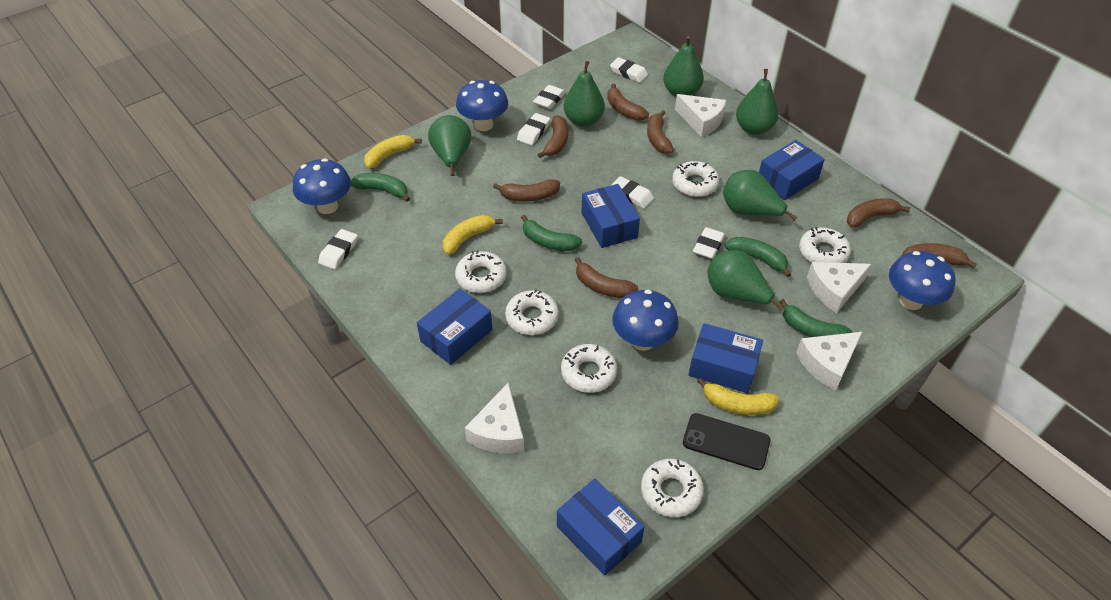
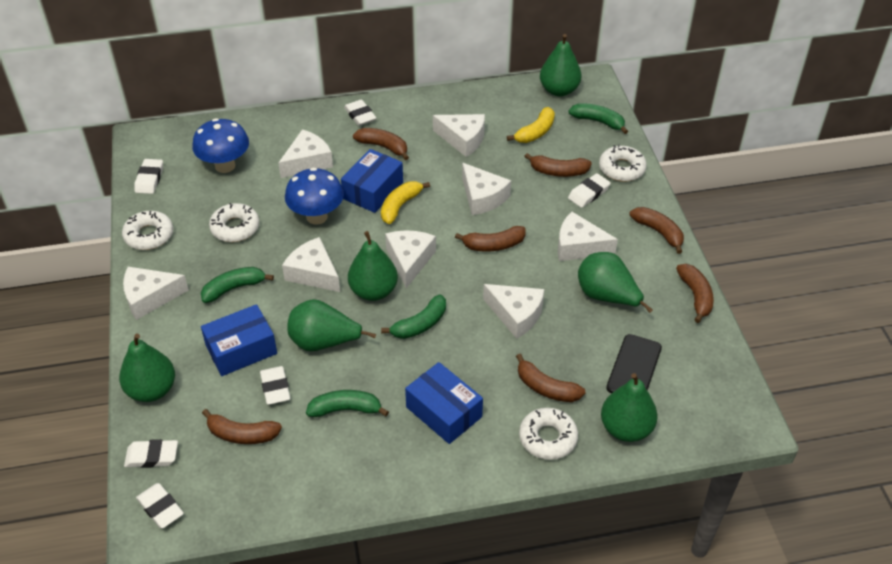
blue box: [417,289,493,365] [557,479,645,576] [582,184,640,248] [688,323,763,393] [759,140,825,200] = 5 -> [201,304,277,376] [341,149,403,213] [405,362,483,444] = 3
blue mushroom: [293,158,351,214] [456,80,508,131] [612,290,679,351] [889,251,956,310] = 4 -> [192,118,249,173] [285,168,344,225] = 2
white cheese: [465,383,524,453] [675,94,726,137] [796,332,862,391] [807,262,872,313] = 4 -> [123,267,189,320] [278,129,333,178] [282,237,340,292] [385,230,436,288] [433,114,485,157] [462,163,511,215] [483,284,544,339] [558,212,618,261] = 8
white donut: [455,251,506,293] [505,289,559,335] [561,344,617,393] [641,459,704,517] [672,161,719,197] [799,227,851,263] = 6 -> [122,211,173,250] [209,203,259,242] [519,408,578,460] [599,144,647,182] = 4
yellow banana: [364,135,422,168] [443,215,503,254] [697,378,779,415] = 3 -> [381,181,430,224] [507,107,555,143] = 2

